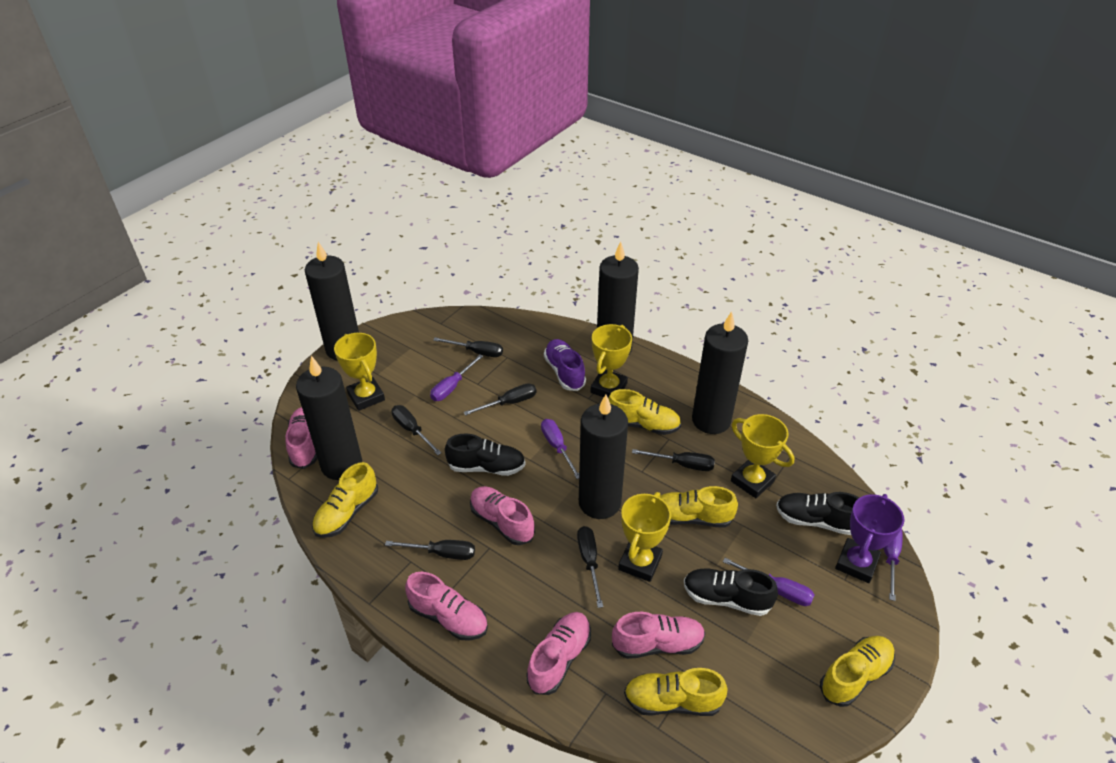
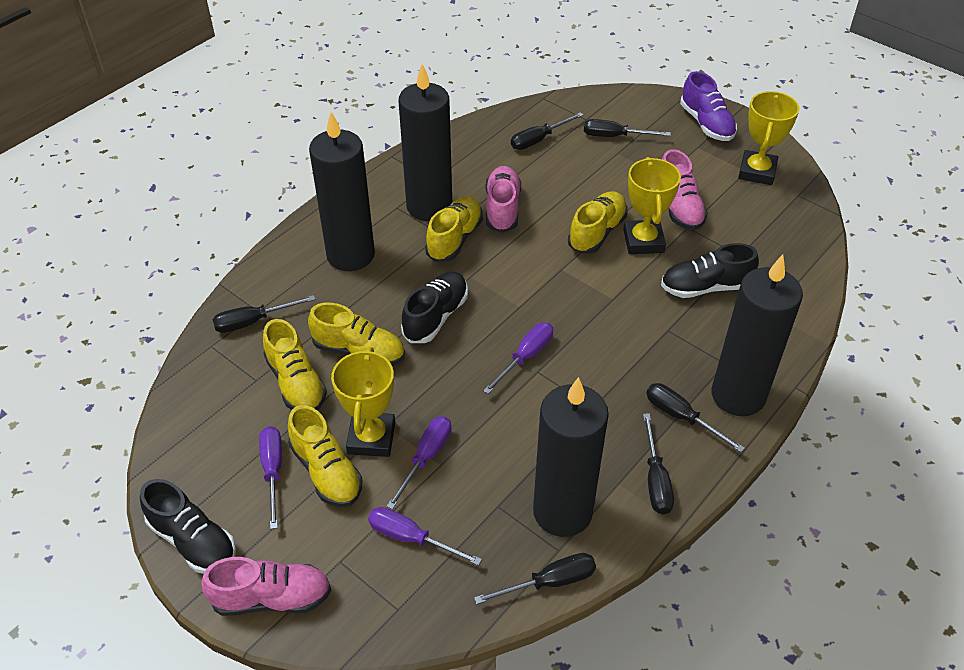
black candle: [296,356,362,480] [305,242,359,361] [579,394,628,519] [597,242,639,356] [692,311,748,434] = 5 -> [309,112,375,271] [398,64,452,221] [533,377,609,537] [711,255,803,416] = 4
pink shoe: [285,407,318,469] [405,572,488,641] [470,486,535,545] [526,612,591,695] [612,612,705,659] = 5 -> [201,557,331,616] [486,166,521,233] [662,149,708,230] = 3
purple trophy: [835,494,904,583] = 1 -> none = 0
yellow trophy: [334,333,385,411] [591,324,632,397] [618,492,671,582] [731,414,794,498] = 4 -> [331,347,395,457] [623,157,681,254] [738,91,799,185] = 3

